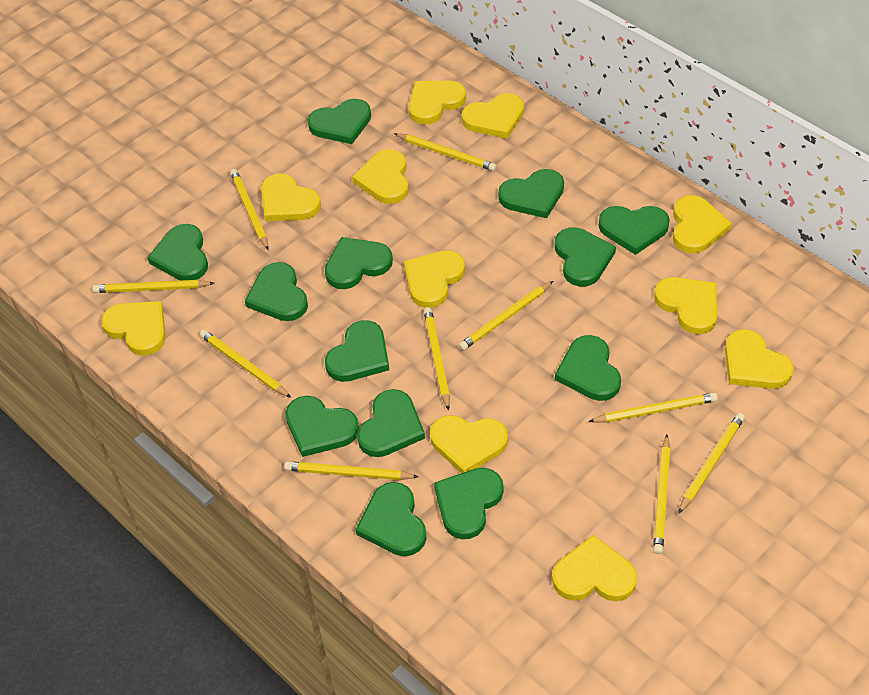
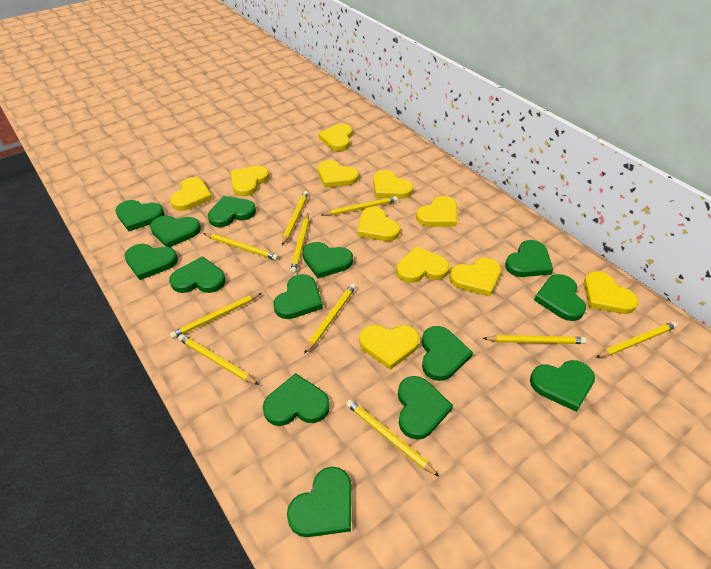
green heart: [147,224,208,280] [245,262,308,321] [286,396,359,457] [308,99,371,144] [325,237,393,289] [325,320,389,382] [356,482,427,556] [357,389,425,457] [434,468,503,539] [498,169,564,218] [555,227,616,287] [555,335,621,401] [599,206,670,255] = 13 -> [115,200,164,231] [124,244,178,280] [150,216,201,247] [169,256,225,293] [208,196,256,227] [263,373,330,426] [273,274,323,319] [287,467,352,537] [302,242,353,278] [398,376,453,440] [422,326,473,381] [505,240,553,277] [530,360,595,412] [534,274,586,321] = 14

